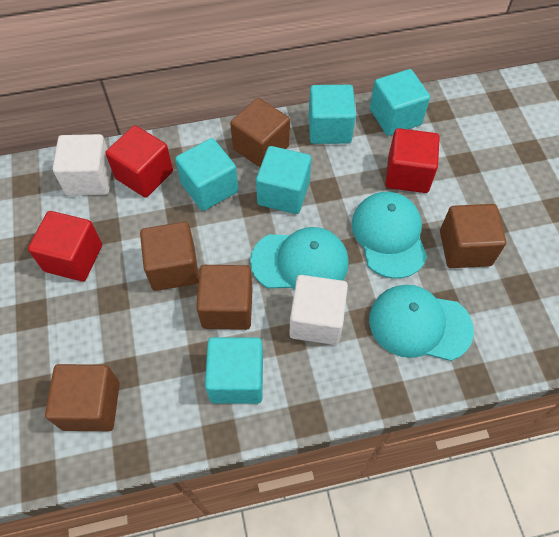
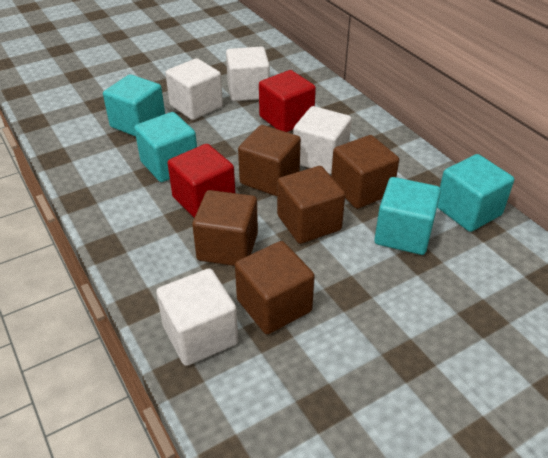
red cube: [28,211,102,282] [105,125,173,198] [386,128,440,193] = 3 -> [168,144,235,218] [259,70,316,132] = 2
turquoise cap: [250,227,349,290] [352,192,427,279] [369,285,474,361] = 3 -> none = 0
turquoise cube: [175,138,238,211] [205,337,263,404] [256,146,311,214] [309,85,356,144] [370,69,430,135] = 5 -> [103,74,165,137] [134,112,197,182] [374,177,441,255] [437,154,514,232] = 4
white cube: [53,134,112,196] [289,275,348,345] = 2 -> [156,268,238,366] [165,58,223,120] [226,46,270,101] [293,106,352,174] = 4

